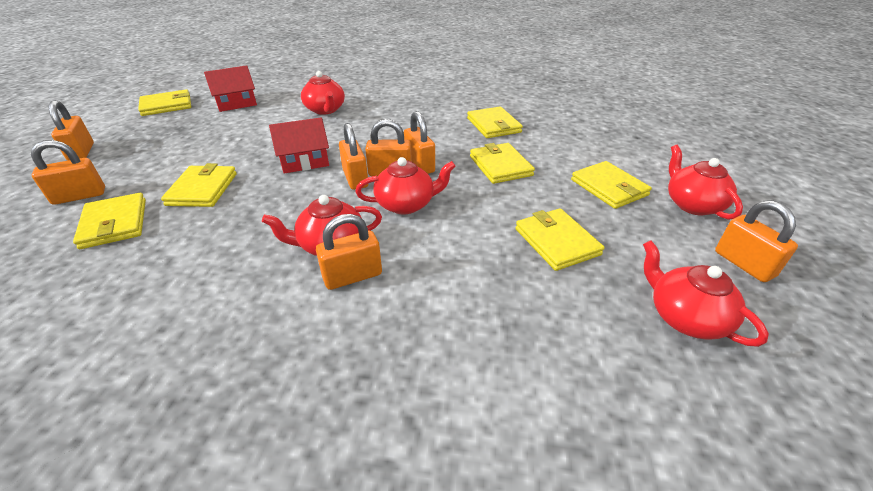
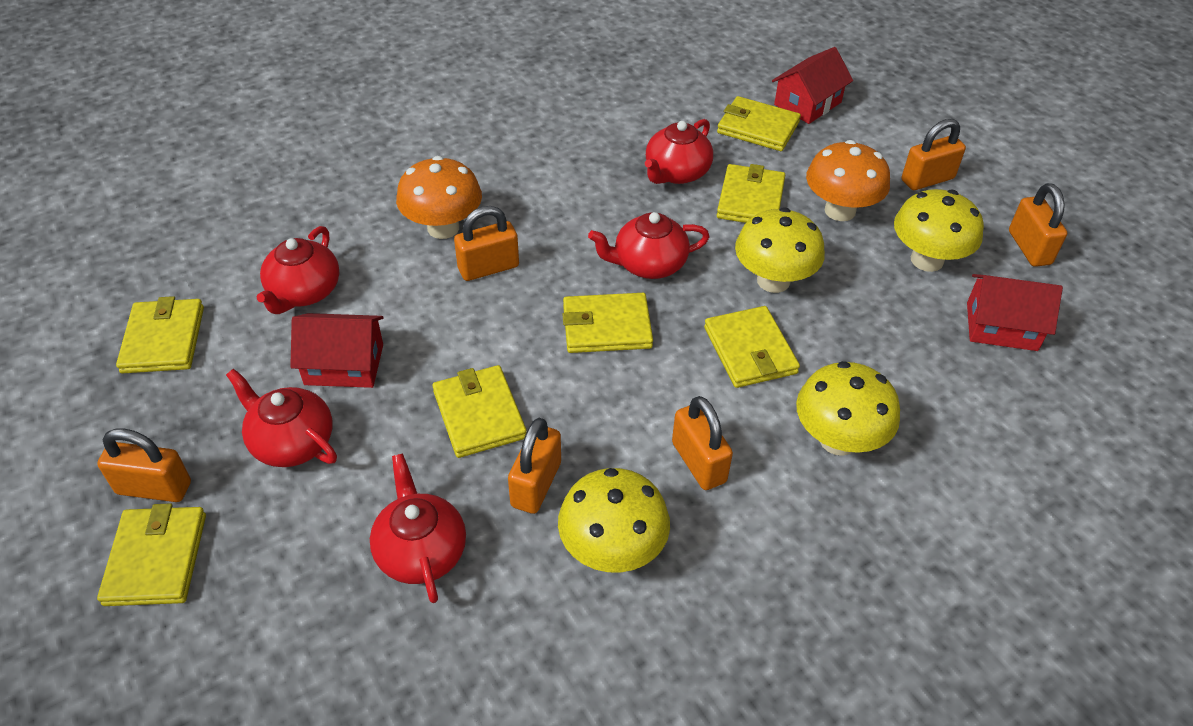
orange mushroom: none = 0 -> [396,156,482,239] [806,140,890,221] = 2
orange padlock: [31,140,105,205] [49,100,94,161] [316,214,382,290] [339,123,368,190] [365,119,412,176] [404,111,435,174] [715,200,798,282] = 7 -> [97,428,191,502] [454,206,519,281] [508,418,561,514] [672,396,733,490] [902,119,966,190] [1009,183,1067,267] = 6
red house: [204,65,257,112] [269,117,329,174] = 2 -> [290,313,384,388] [772,47,853,124] [967,274,1063,351] = 3
yellow mushroom: none = 0 -> [558,468,670,573] [735,207,825,293] [796,361,900,456] [894,189,984,272] = 4

